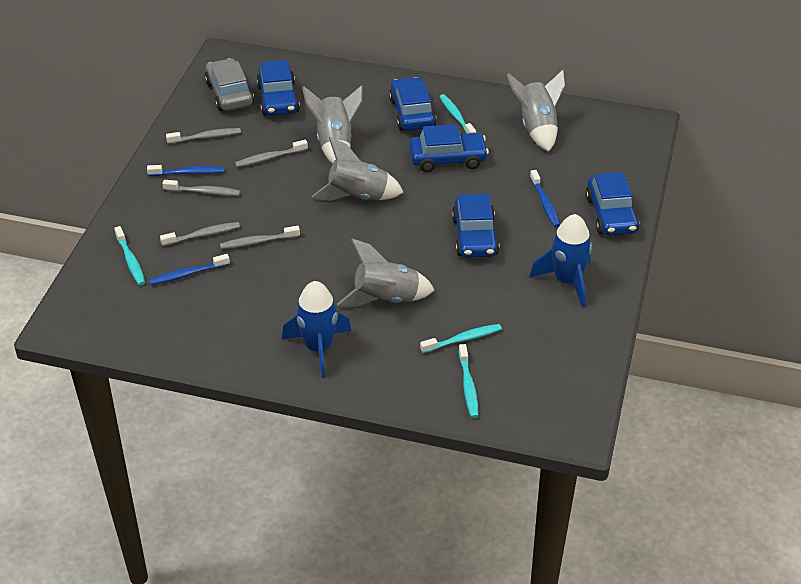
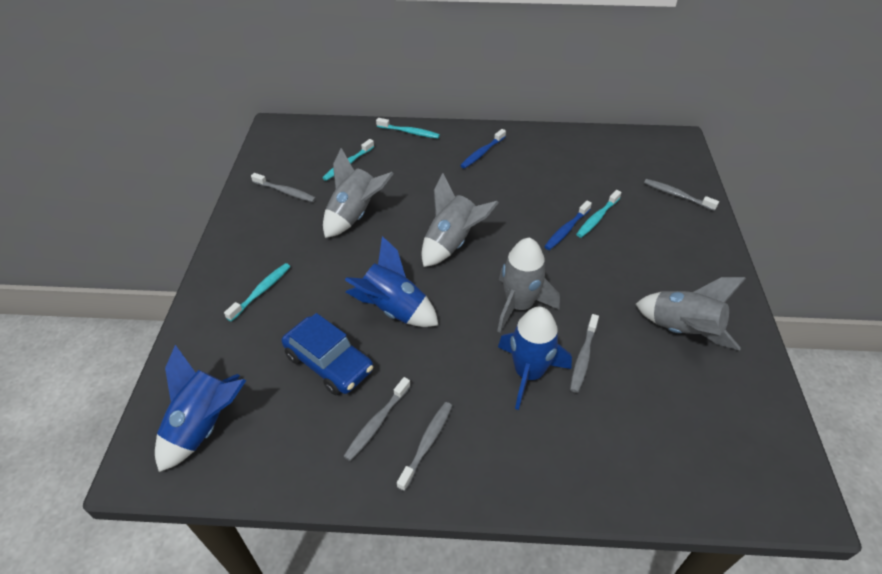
blue car: [256,60,300,116] [389,77,437,131] [409,124,489,172] [452,194,499,258] [585,172,639,236] = 5 -> [282,313,373,395] = 1
blue rocket: [282,281,351,378] [529,214,592,307] = 2 -> [155,345,246,472] [345,236,438,327] [498,306,572,410] = 3
blue toothbrush: [147,165,224,176] [149,254,230,285] [530,170,560,227] = 3 -> [460,129,506,169] [544,201,592,250] = 2
grey car: [205,58,254,111] = 1 -> none = 0

